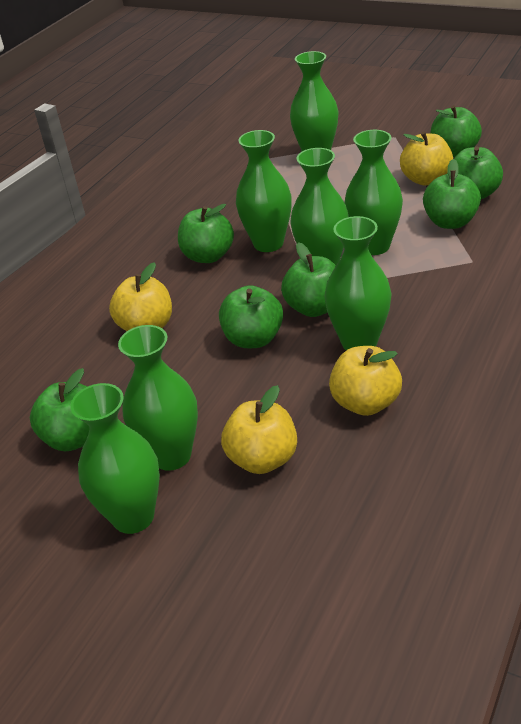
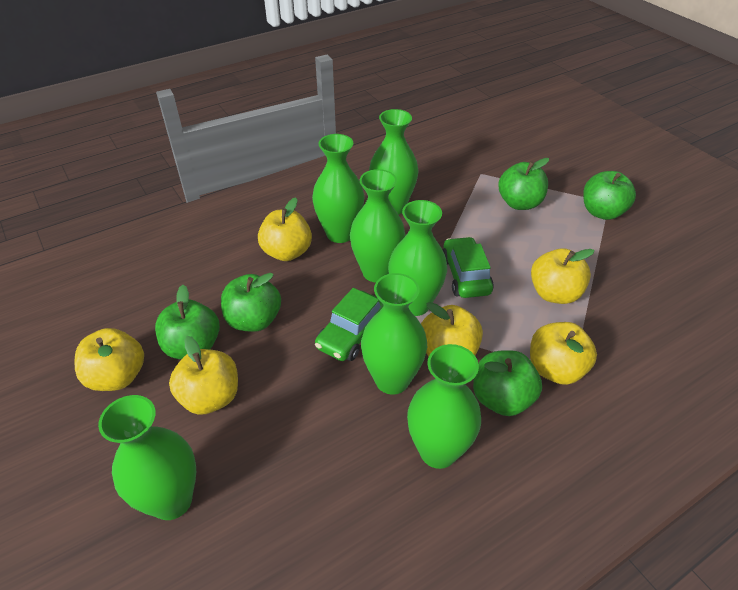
green apple: [30,368,90,452] [178,204,234,263] [219,285,283,348] [281,242,336,317] [423,159,481,229] [430,105,482,158] [447,146,503,199] = 7 -> [155,285,220,359] [221,273,281,332] [473,350,542,416] [498,158,549,210] [583,171,636,220] = 5
green car: none = 0 -> [315,288,384,361] [442,237,494,298] = 2
yellow apple: [109,262,172,331] [221,385,297,474] [329,346,402,416] [400,131,453,186] = 4 -> [75,328,144,391] [169,336,238,415] [258,198,312,261] [421,302,483,357] [530,322,597,385] [531,248,595,304] = 6

